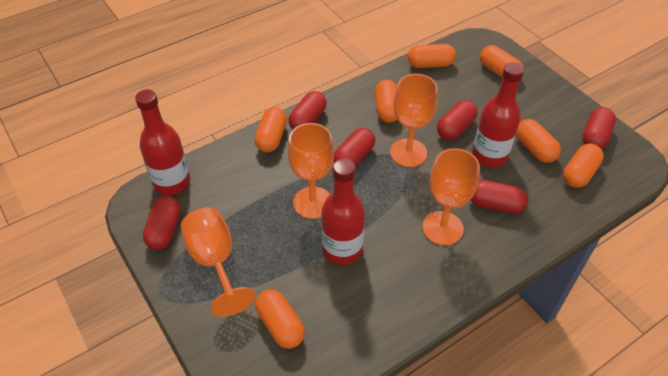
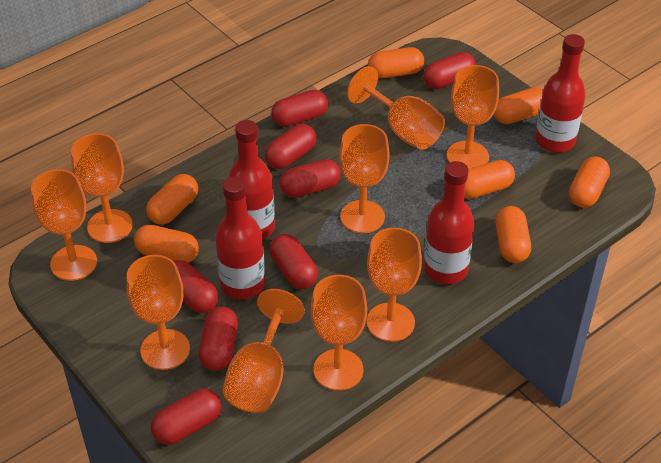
orange goblet: [181,207,256,317] [288,123,334,219] [390,74,438,167] [422,148,480,245] = 4 -> [31,169,97,281] [71,133,133,243] [127,255,190,370] [223,289,305,413] [311,275,367,391] [339,124,390,233] [347,66,445,150] [367,228,422,342] [447,65,499,169] = 9
red bottle: [135,90,190,195] [321,159,365,265] [472,62,524,167] = 3 -> [215,176,265,300] [228,120,275,239] [424,161,475,284] [535,34,585,153] = 4
red capsule: [143,196,181,250] [288,91,327,130] [333,128,375,167] [437,100,478,140] [471,180,528,214] [582,107,616,149] = 6 -> [151,389,222,445] [173,260,219,313] [199,306,238,371] [265,124,316,169] [269,234,318,289] [271,90,328,127] [280,159,341,198] [423,52,476,89] = 8

